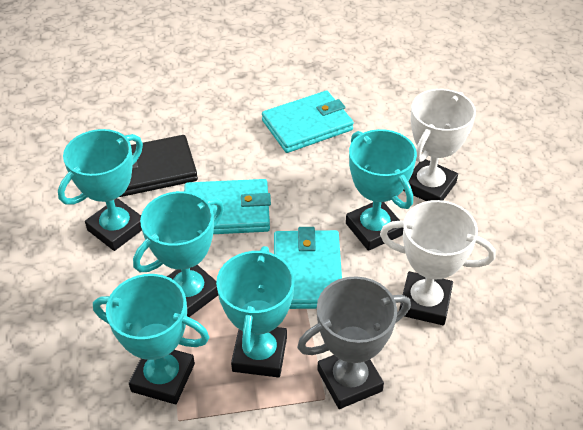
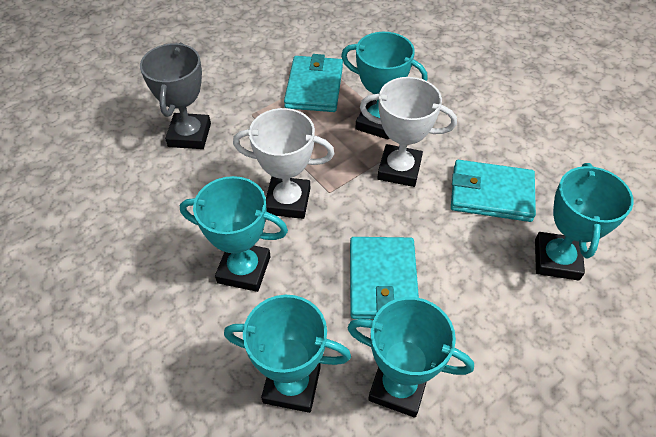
black wallet: [120,135,198,197] = 1 -> none = 0

